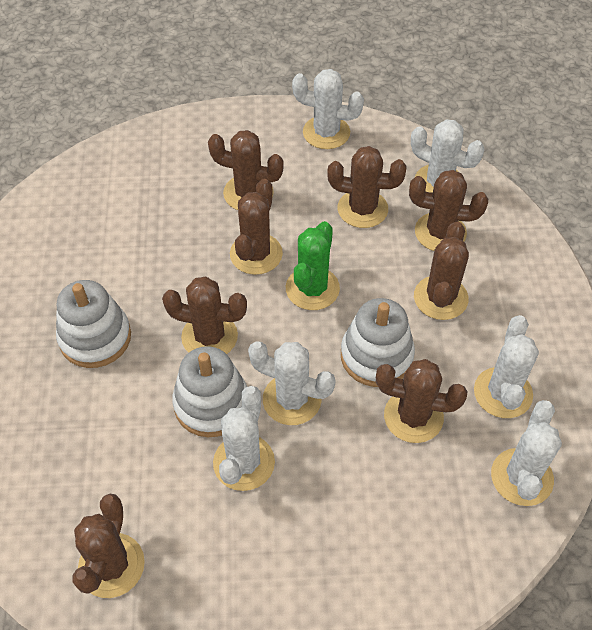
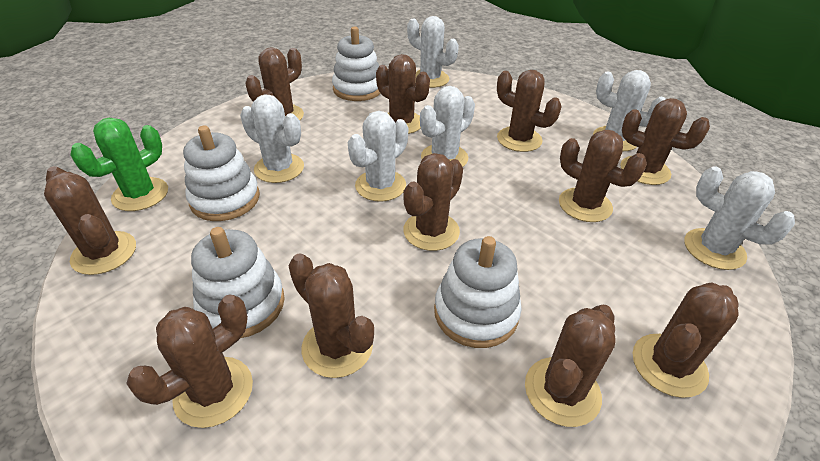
brown cactus: [72,494,145,598] [162,276,247,354] [208,130,284,210] [230,179,283,275] [327,146,407,228] [376,359,467,443] [409,170,488,251] [414,222,469,320] = 8 -> [44,166,136,275] [126,294,253,428] [246,47,304,120] [289,253,374,378] [376,54,430,134] [403,153,463,251] [497,70,562,152] [525,305,616,427] [559,130,647,222] [620,98,710,185] [632,282,738,398] = 11
white stacking toy: [56,280,131,368] [172,346,247,437] [341,298,415,387] = 3 -> [183,125,260,221] [191,227,285,338] [332,27,381,101] [434,236,522,348] = 4

